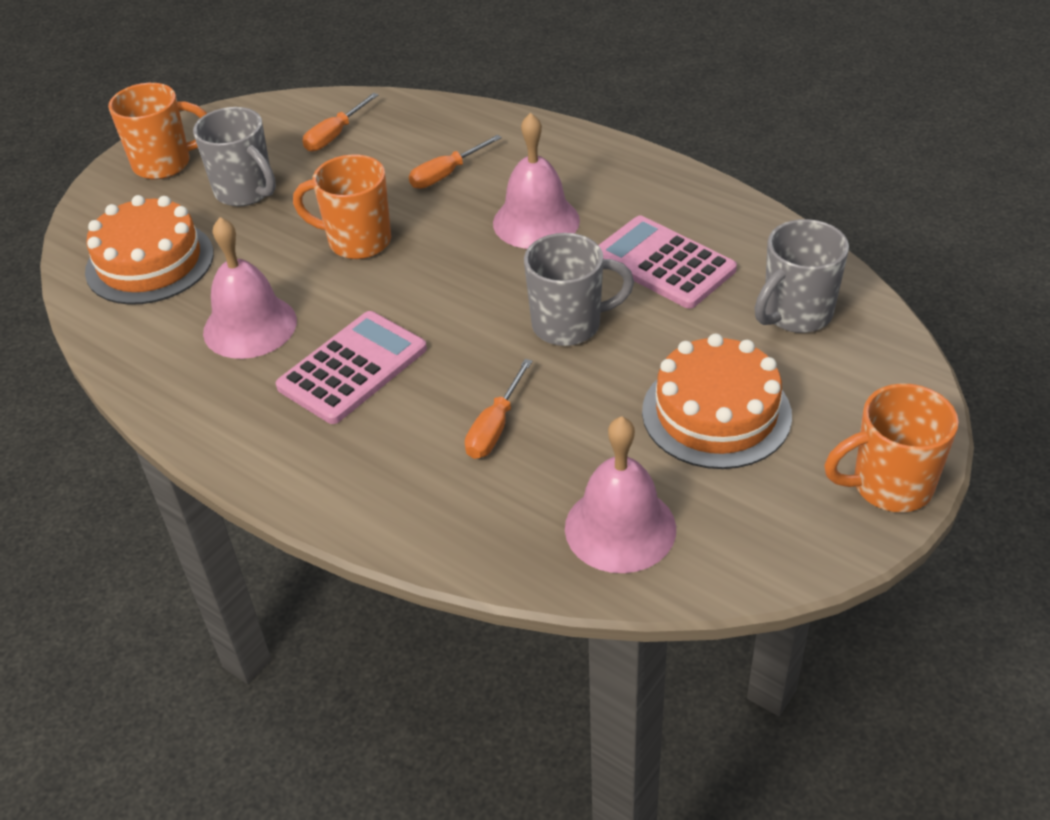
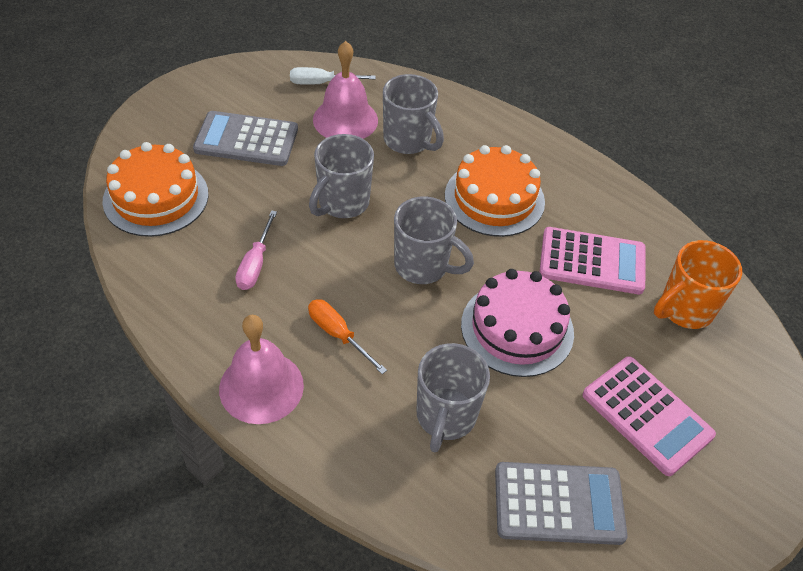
grey calculator: none = 0 -> [193,111,298,166] [495,462,628,545] = 2
grey mug: [193,107,276,206] [524,233,634,346] [754,219,849,333] = 3 -> [309,134,374,218] [383,74,444,154] [394,197,474,284] [416,343,490,452] = 4
orange mug: [108,83,207,179] [293,154,391,259] [824,383,959,512] = 3 -> [654,240,742,329] = 1
orange screwdriver: [303,93,378,151] [409,135,502,189] [465,359,533,459] = 3 -> [308,299,387,374] = 1
pink bell: [203,217,297,359] [493,113,580,249] [565,416,676,573] = 3 -> [219,315,304,424] [313,41,378,139] = 2
pink cake: none = 0 -> [461,269,574,377] = 1
pink screwdriver: none = 0 -> [235,210,277,290] = 1
white screwdriver: none = 0 -> [290,67,376,85] = 1

